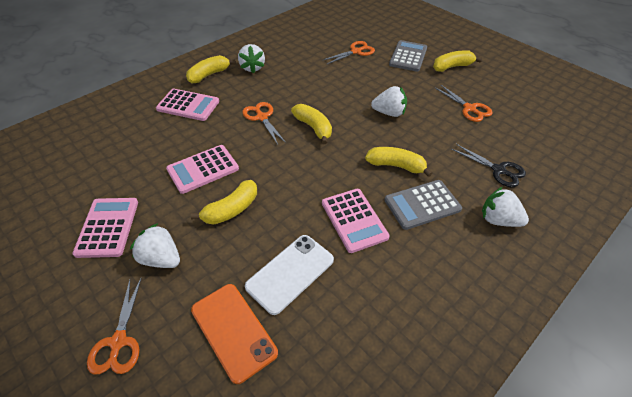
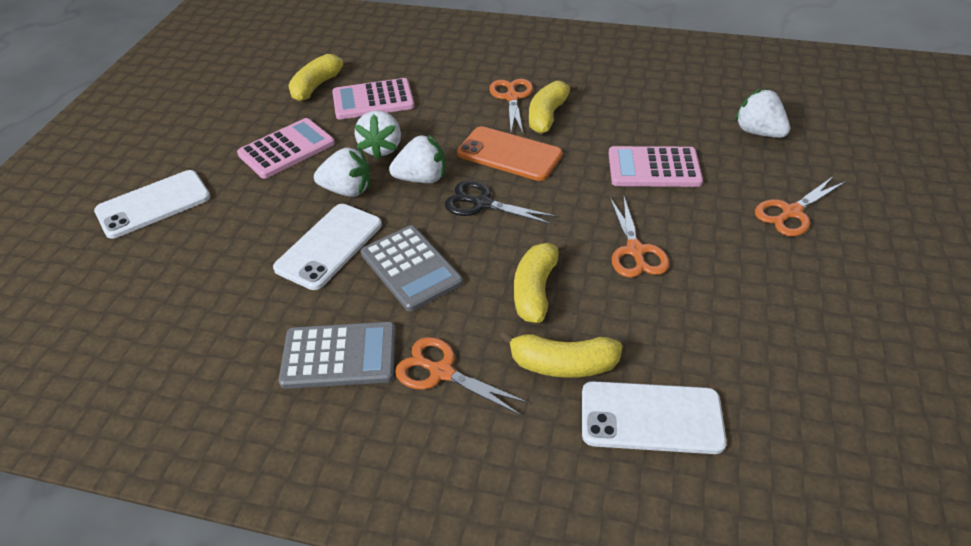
pink calculator: [72,198,138,258] [156,89,219,121] [166,145,239,194] [322,189,390,253] = 4 -> [237,118,335,179] [332,78,415,119] [608,146,703,187] = 3
white phone: [245,235,334,315] = 1 -> [94,170,210,239] [273,204,382,290] [582,381,727,454] = 3
yellow banana: [186,55,236,83] [191,180,257,224] [291,104,332,144] [365,147,432,177] [433,51,482,72] = 5 -> [288,54,352,102] [500,330,623,378] [514,239,567,323] [529,81,578,134] = 4

